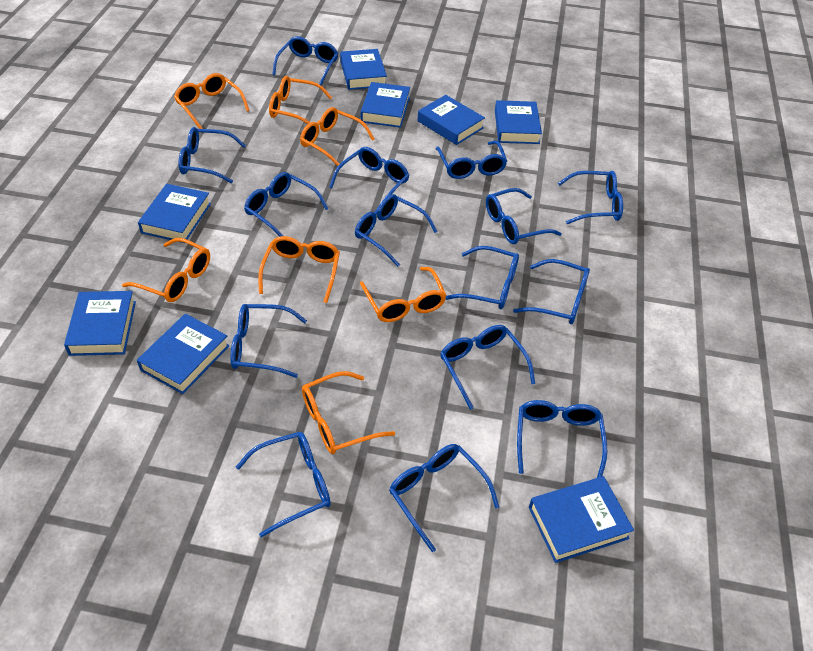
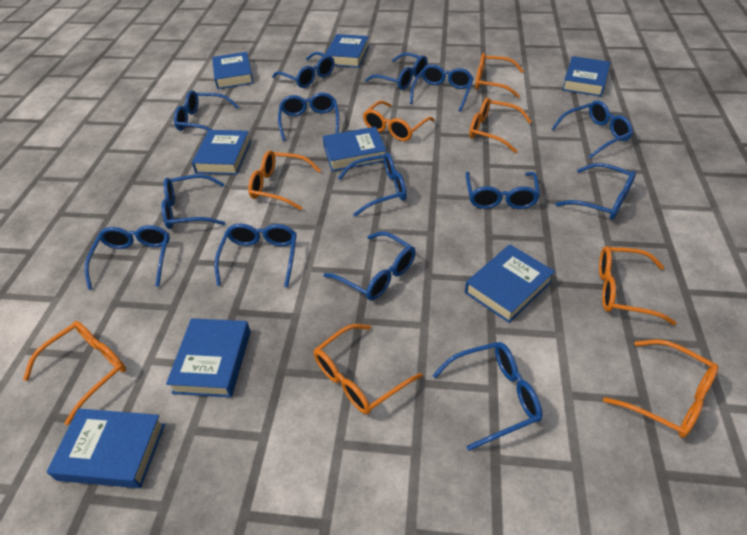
blue glasses: [179,127,246,183] [230,304,307,378] [236,432,331,537] [244,172,329,236] [272,36,338,85] [329,147,409,211] [355,194,438,266] [389,444,499,552] [436,141,507,179] [440,325,535,410] [445,246,519,309] [486,188,562,244] [513,259,590,324] [517,400,607,478] [558,171,623,224] = 15 -> [85,225,170,290] [161,174,225,229] [174,90,239,131] [214,224,297,287] [272,52,334,88] [278,93,339,141] [323,232,416,300] [338,152,407,217] [365,53,428,90] [410,64,474,112] [432,342,542,451] [465,172,540,209] [552,100,633,159] [555,163,636,220] = 14
orange glasses: [122,238,210,302] [174,73,250,129] [258,236,340,303] [269,76,333,124] [300,107,375,166] [302,371,395,454] [360,267,447,322] = 7 -> [23,321,126,425] [248,150,321,210] [314,324,422,414] [363,101,435,141] [469,97,532,153] [475,53,524,98] [599,246,676,325] [603,339,719,438] = 8

